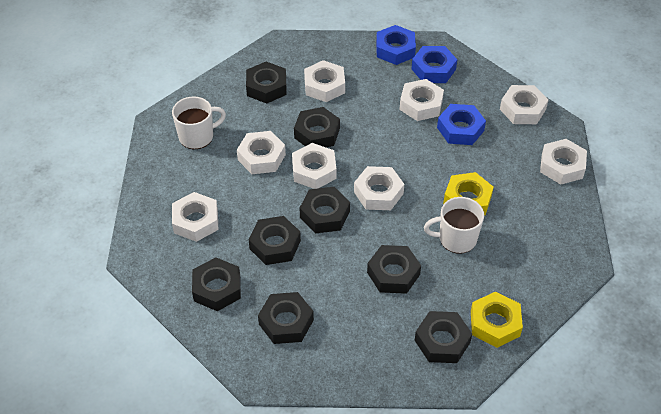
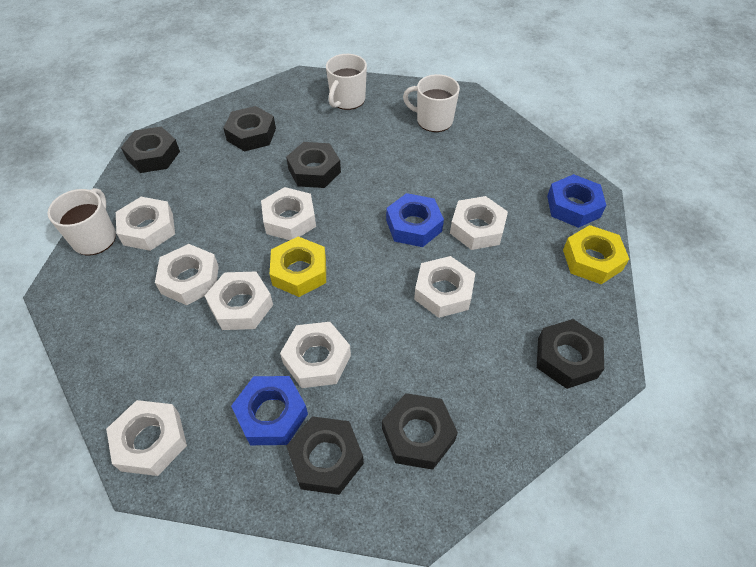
black nut: [192,257,241,311] [246,62,287,104] [248,216,301,265] [258,292,314,344] [294,107,340,147] [299,187,350,233] [367,245,421,294] [415,311,472,363] = 8 -> [121,126,180,173] [223,106,276,152] [286,142,341,188] [286,416,364,495] [382,393,458,470] [537,319,604,389] = 6
white mug: [172,96,226,149] [424,197,484,254] = 2 -> [48,188,116,255] [326,54,367,110] [403,74,460,132] = 3

